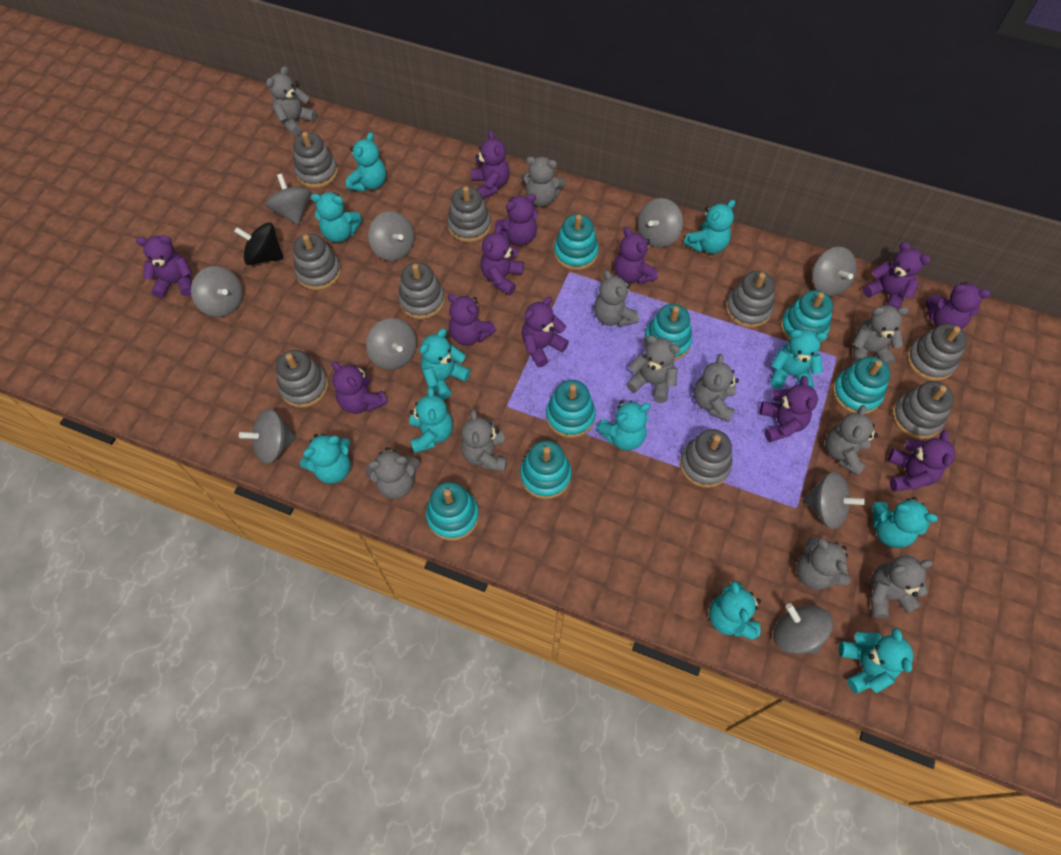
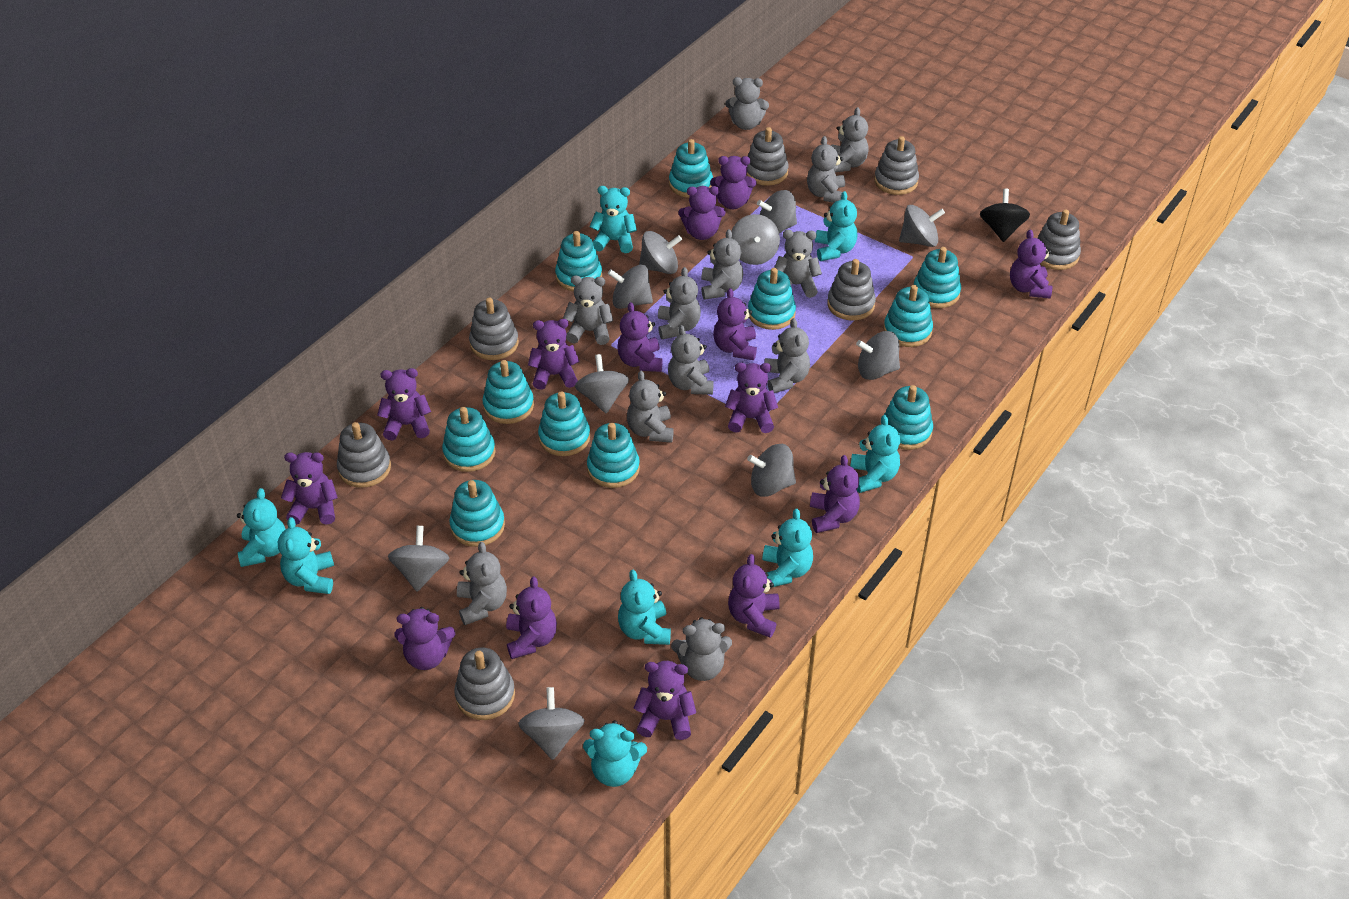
grey spinning top: [191,266,243,317] [239,409,297,464] [265,173,311,225] [366,318,417,370] [368,211,414,261] [638,198,683,247] [773,603,833,654] [803,472,865,529] [812,247,857,296] = 9 -> [388,526,449,592] [518,687,585,760] [575,354,629,413] [608,265,653,309] [639,231,682,274] [731,214,780,265] [747,444,796,497] [757,190,797,233] [856,331,900,380] [899,205,945,247] = 10
grey stacking toy: [276,350,328,408] [293,234,341,290] [294,132,338,188] [398,262,445,319] [447,186,491,242] [680,429,732,488] [726,271,775,328] [892,381,954,439] [907,323,967,381] = 9 -> [337,422,391,488] [454,648,515,720] [469,298,519,360] [746,127,789,186] [827,259,876,321] [874,136,919,195] [1037,209,1081,270] = 7
grey teddy bear: [266,66,317,136] [366,447,420,499] [461,409,507,472] [522,157,565,207] [594,270,639,327] [626,335,680,403] [693,354,739,422] [796,537,851,590] [825,405,878,476] [853,305,909,366] [870,555,933,618] = 11 -> [457,542,507,625] [563,276,613,345] [627,371,674,443] [658,267,701,339] [668,325,714,395] [671,617,732,681] [701,229,743,300] [725,77,769,130] [765,318,810,393] [774,230,822,298] [807,136,845,203] [831,107,869,172] = 12
purple teddy bear: [136,235,192,298] [332,361,388,414] [448,294,496,346] [471,130,510,199] [481,225,524,295] [495,194,538,246] [522,297,569,367] [614,227,658,284] [760,376,818,442] [863,242,930,309] [888,430,955,491] [926,282,991,329] = 12 -> [281,452,338,525] [377,368,431,440] [395,607,455,670] [506,577,557,659] [528,319,580,390] [618,302,663,372] [634,661,696,740] [678,186,726,240] [710,156,756,209] [713,288,757,360] [725,362,778,433] [728,554,780,638] [810,455,860,533] [1010,229,1053,299] = 14
turquoise stacking toy: [426,482,479,541] [520,441,572,499] [546,380,596,438] [554,214,599,270] [644,304,692,361] [780,290,833,343] [832,356,890,414] = 7 -> [442,407,496,472] [449,480,505,547] [482,360,534,424] [538,391,590,456] [555,231,602,292] [587,423,640,488] [669,139,713,198] [748,268,796,330] [884,285,933,347] [884,385,933,450] [914,247,961,308] = 11
turquoise teddy bear: [300,434,351,484] [311,192,362,243] [346,132,386,192] [409,387,453,453] [420,328,471,400] [596,401,651,451] [684,200,735,254] [709,581,761,640] [770,329,827,389] [839,628,914,694] [872,497,938,548] = 11 -> [237,488,285,567] [278,517,334,594] [583,720,647,787] [590,186,637,253] [618,570,671,645] [762,509,813,587] [815,191,857,261] [851,415,900,493] = 8

